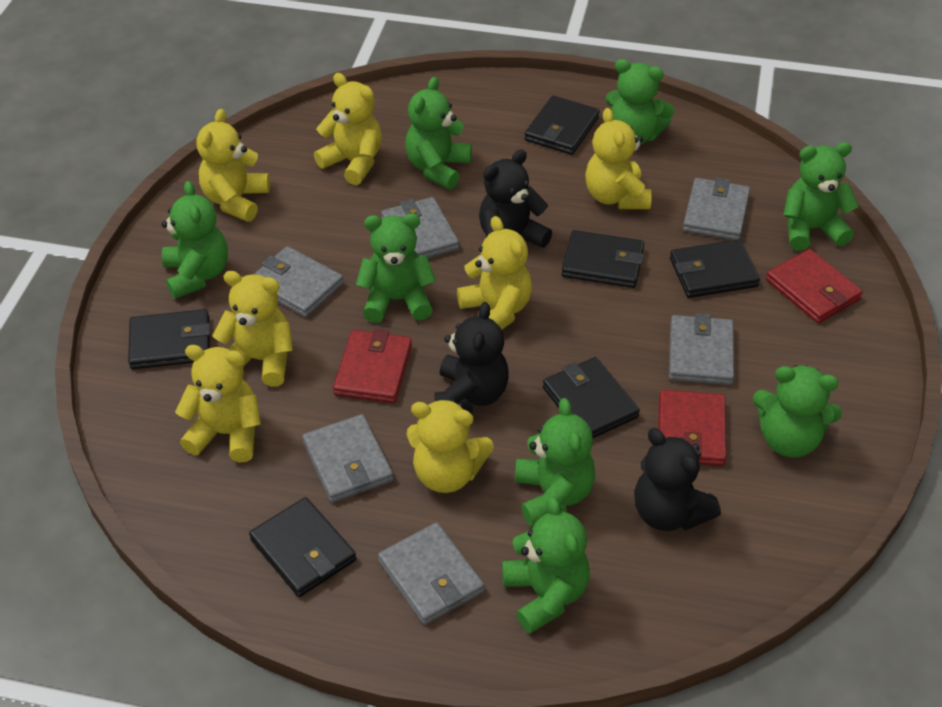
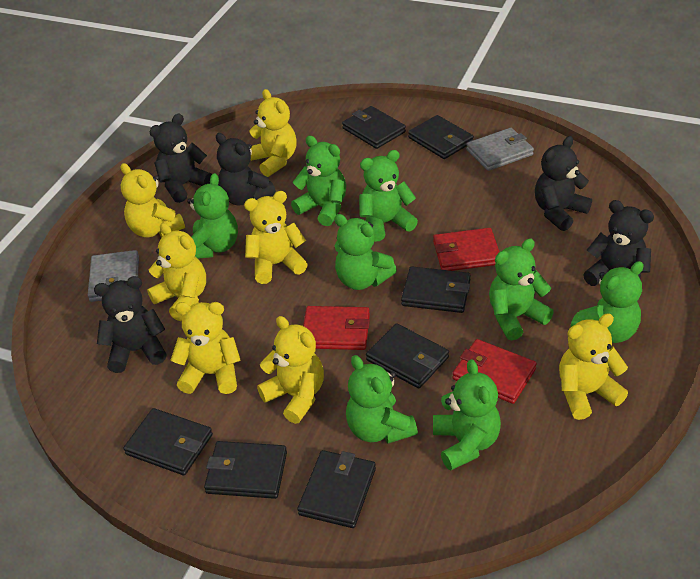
black teddy bear: [434,302,509,413] [479,149,552,248] [634,428,721,531] = 3 -> [94,276,167,373] [150,114,212,203] [216,133,276,205] [535,136,592,231] [583,200,654,286] = 5
black wallet: [128,309,210,369] [249,497,356,597] [525,96,600,155] [543,357,640,438] [562,230,644,288] [670,239,760,298] = 6 -> [123,408,213,475] [204,441,287,499] [297,450,376,528] [342,106,406,149] [366,323,449,389] [401,266,471,313] [408,115,474,159] = 7
grey wallet: [253,246,344,317] [302,414,394,503] [378,522,484,625] [381,197,459,258] [669,313,734,385] [683,178,750,240] = 6 -> [88,250,139,302] [466,128,534,171] = 2

